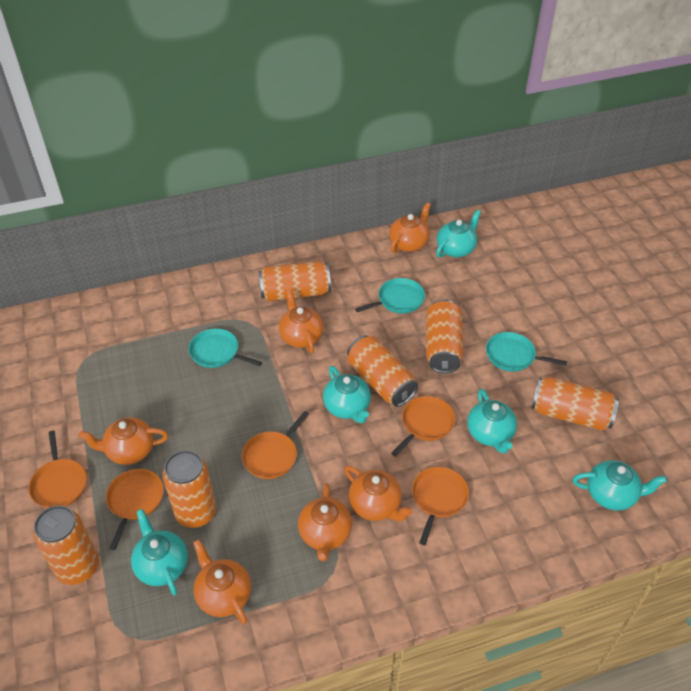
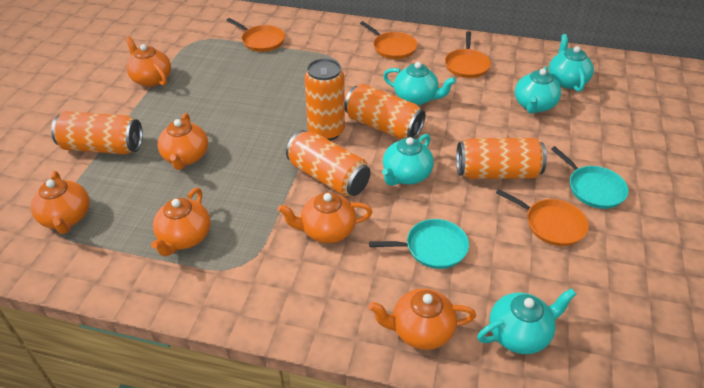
orange can: [33,506,99,585] [163,450,216,528] [259,261,331,301] [347,335,418,407] [426,299,463,374] [531,377,619,431] = 6 -> [51,111,143,154] [286,130,371,197] [304,58,345,141] [345,84,425,139] [456,138,547,179] = 5
orange pan: [29,431,87,508] [106,469,164,550] [242,411,309,479] [391,396,455,456] [412,467,469,545] = 5 -> [227,18,285,52] [360,21,417,59] [445,31,491,78] [496,189,589,246] = 4
turquoise pan: [189,329,262,368] [355,278,425,314] [486,332,567,372] = 3 -> [369,219,469,269] [551,146,629,209] = 2

